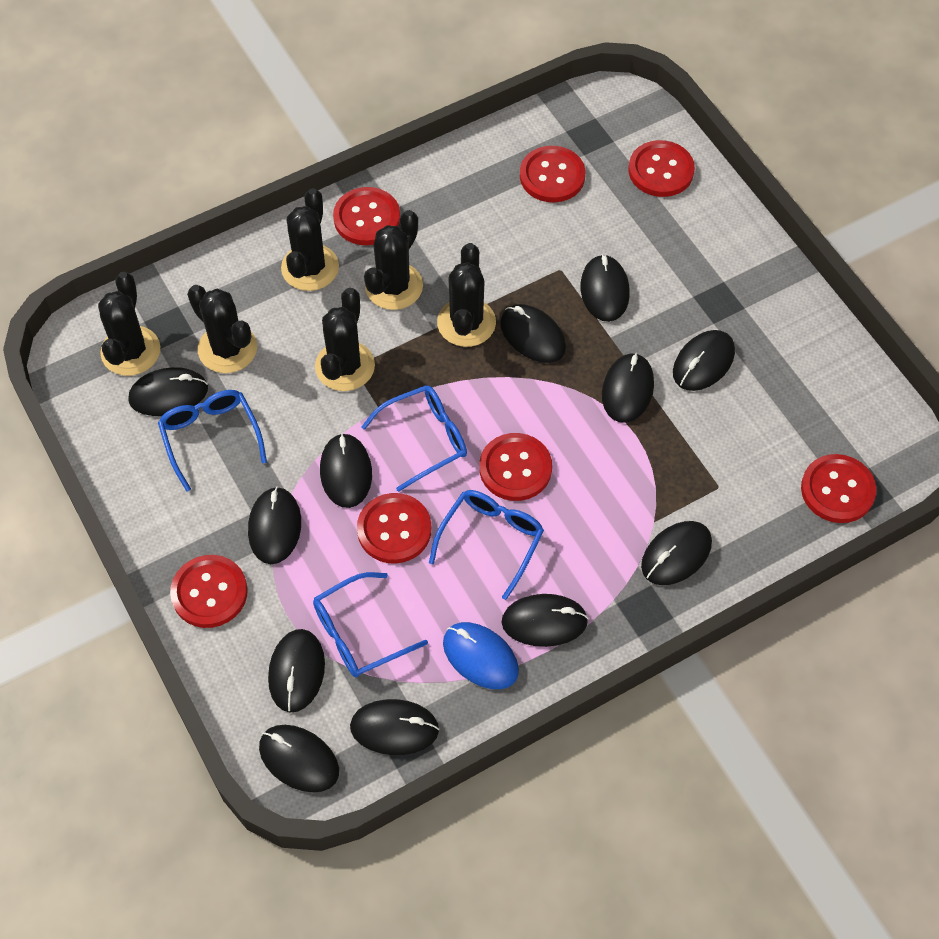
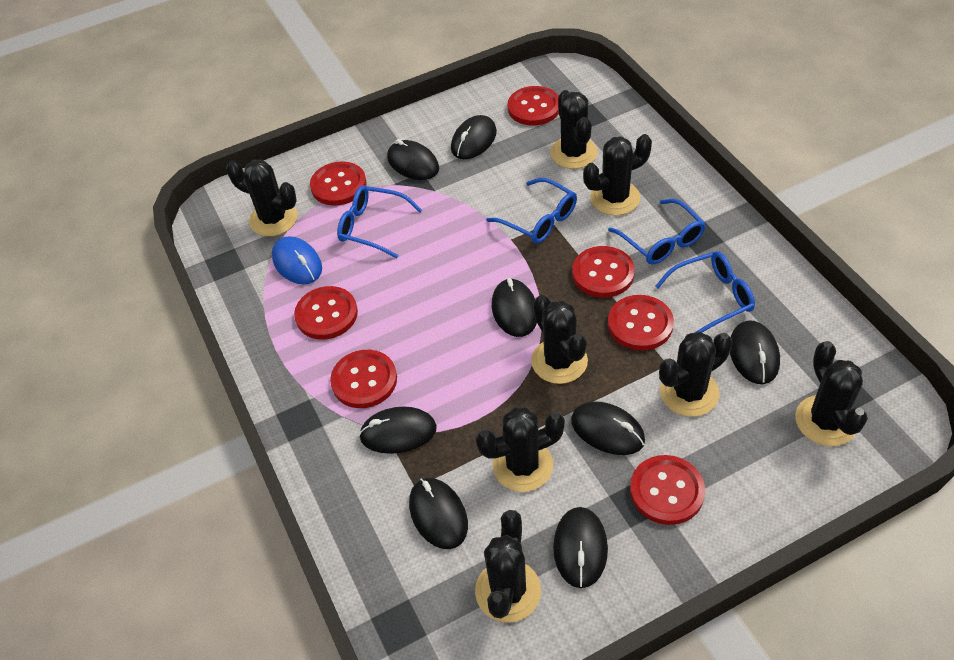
black cactus: [98,272,160,376] [187,285,257,373] [281,188,339,291] [315,288,375,391] [364,210,423,310] [437,243,496,347] = 6 -> [226,160,297,236] [475,510,541,622] [476,407,565,492] [531,295,588,384] [550,90,598,169] [583,134,652,216] [659,332,733,417] [795,341,868,446] = 8
black mouse: [128,367,208,416] [248,487,301,564] [259,725,339,792] [268,629,325,712] [320,433,372,508] [350,699,439,755] [500,304,566,363] [501,594,588,647] [581,254,630,322] [602,353,654,423] [641,521,712,585] [673,330,735,391] = 12 -> [359,406,437,454] [387,139,439,180] [409,478,468,549] [451,115,497,159] [492,278,537,337] [553,507,608,588] [571,401,645,455] [730,320,780,384] = 8

